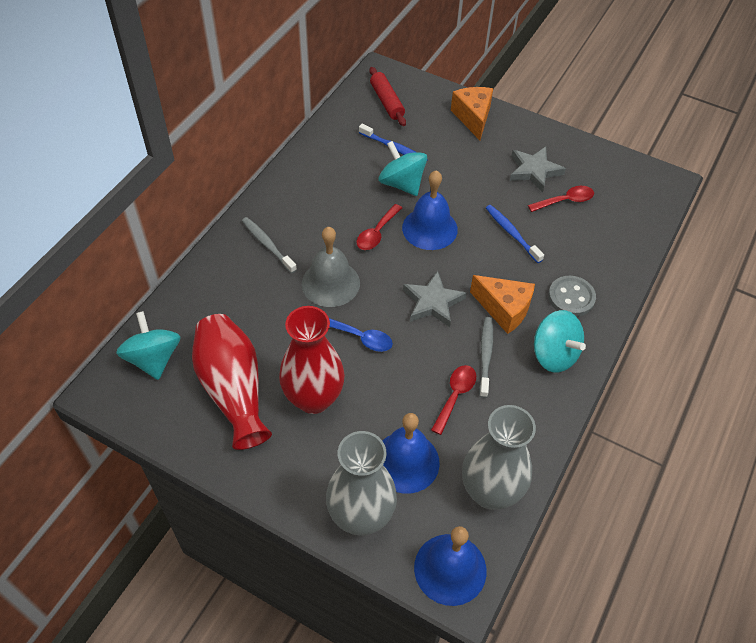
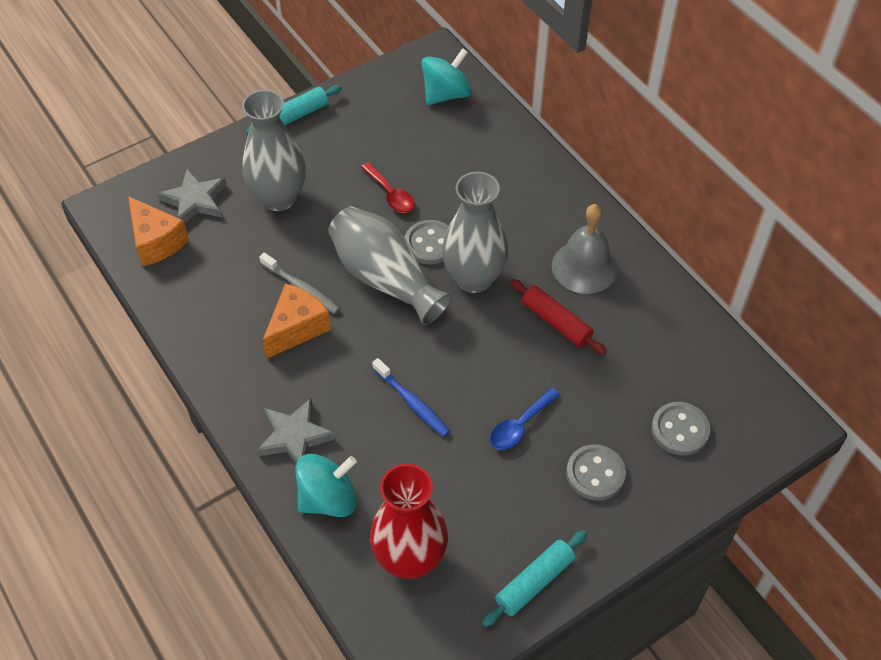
blue bell: [382,413,440,494] [402,170,458,250] [414,526,487,606] = 3 -> none = 0
blue toothbrush: [359,124,428,160] [486,205,544,263] = 2 -> [372,358,450,437] = 1
grey button: [548,276,596,317] = 1 -> [405,220,449,265] [566,444,626,501] [651,402,710,456] = 3
grey toothbrush: [242,217,297,273] [479,317,493,398] = 2 -> [259,253,340,314] = 1
grey vase: [326,431,397,536] [462,405,536,510] = 2 -> [242,90,306,211] [328,206,452,326] [442,171,509,293] = 3
red spoon: [356,204,402,250] [431,365,476,435] [528,186,594,212] = 3 -> [361,162,415,213] = 1
red vase: [192,314,272,450] [279,306,345,414] = 2 -> [370,464,448,579] = 1
turquoise rolling pin: none = 0 -> [246,85,342,134] [482,530,587,627] = 2
turquoise spinning top: [116,311,181,380] [379,141,427,196] [534,310,586,373] = 3 -> [295,454,357,517] [421,48,472,105] = 2

